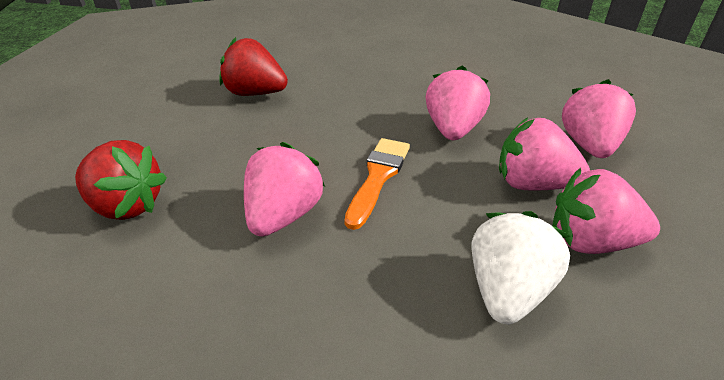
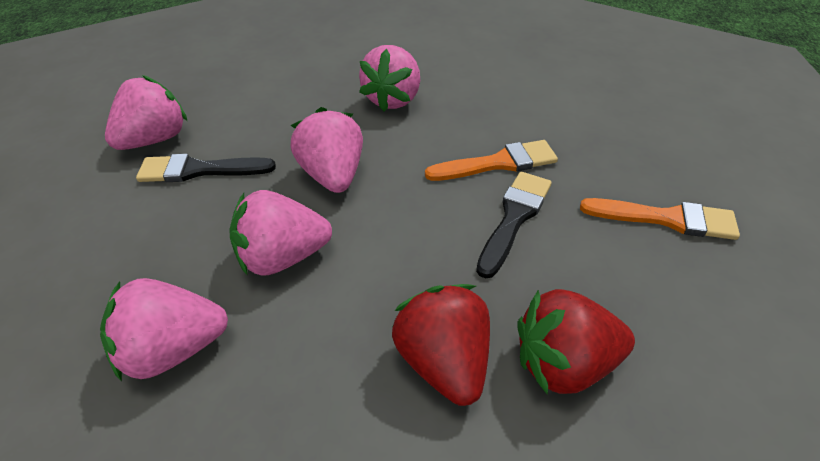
black brush: none = 0 -> [136,154,276,182] [476,172,552,279] = 2
orange brush: [345,138,410,230] = 1 -> [425,140,558,181] [580,198,740,240] = 2
white strawberry: [472,211,570,324] = 1 -> none = 0

